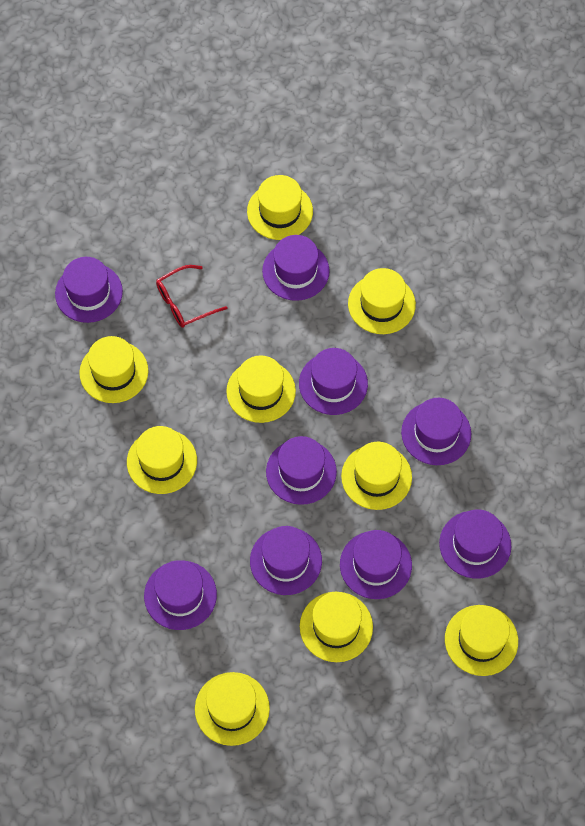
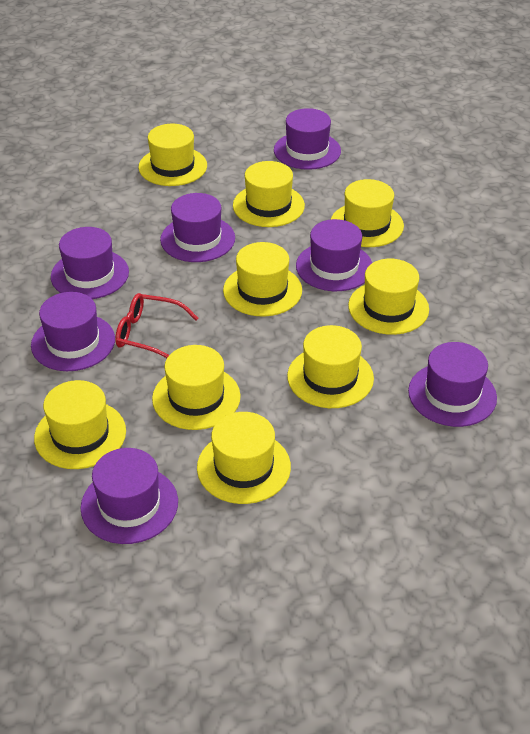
purple hat: [55,257,123,323] [144,560,217,630] [250,526,322,595] [262,235,330,301] [266,436,337,505] [299,348,368,415] [340,530,412,599] [401,398,471,465] [439,509,511,579] = 9 -> [31,292,115,371] [51,227,129,299] [81,448,178,544] [160,193,235,262] [274,108,341,170] [296,219,372,291] [408,342,497,427] = 7

